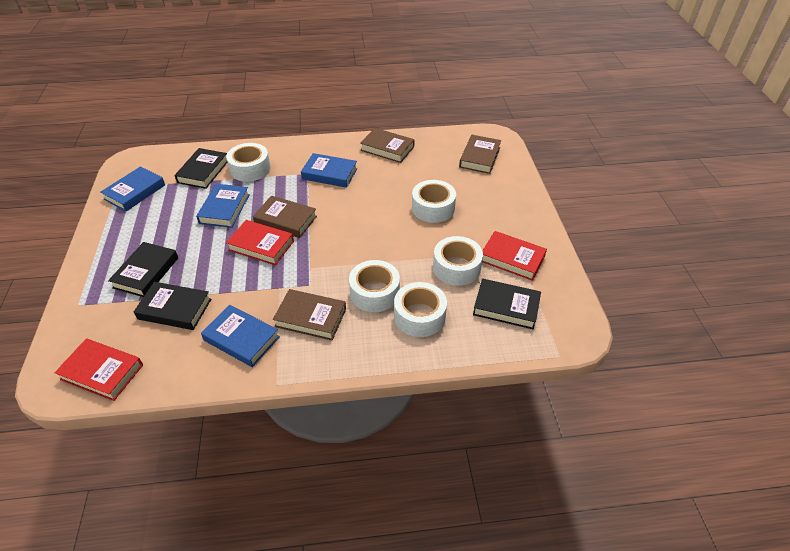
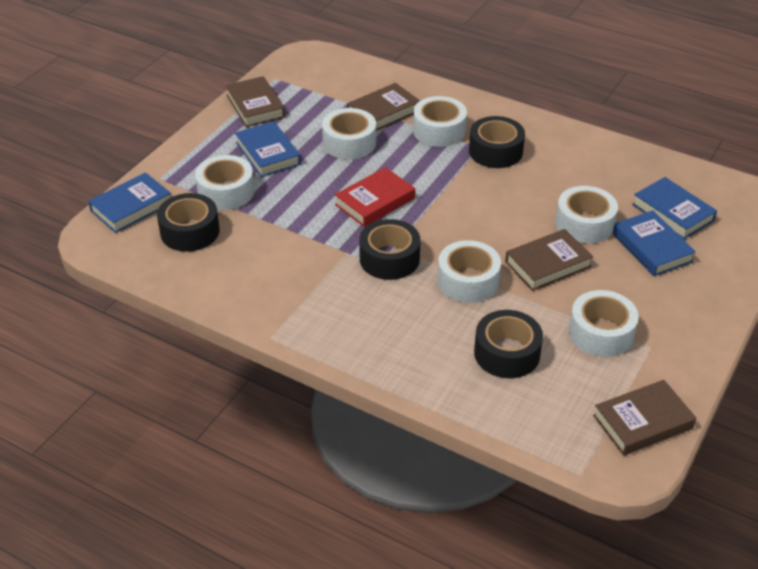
black book: [108,242,178,297] [134,282,211,330] [174,148,228,189] [473,279,541,329] = 4 -> none = 0
black tape: none = 0 -> [157,193,220,252] [359,219,421,280] [469,116,525,168] [474,310,543,378] = 4
red book: [55,339,143,401] [226,220,294,265] [482,231,547,281] = 3 -> [335,167,415,227] = 1
white tape: [226,143,271,182] [349,260,400,312] [394,282,447,337] [412,180,456,223] [433,236,483,286] = 5 -> [195,155,255,210] [322,108,376,159] [413,96,467,147] [438,240,501,303] [555,186,618,244] [569,290,639,357] = 6

